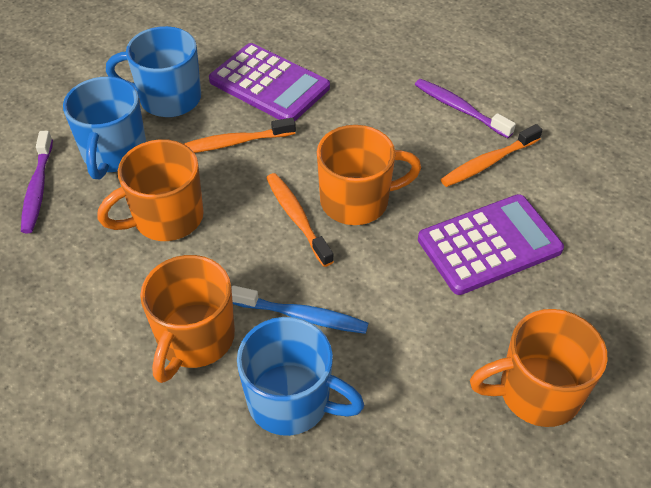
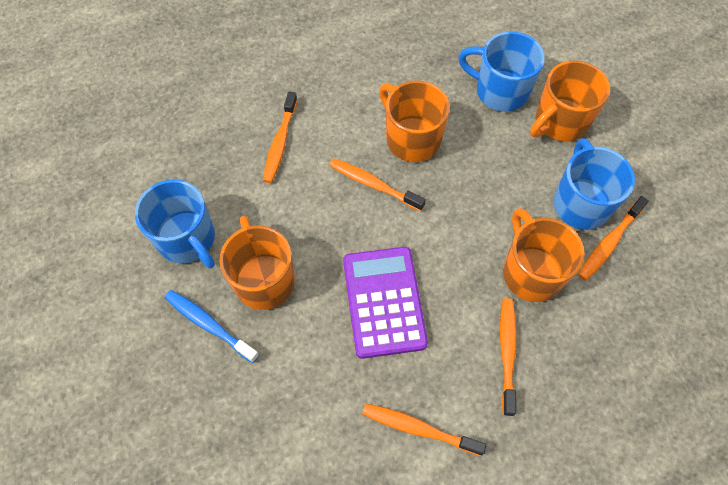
orange toothbrush: [184,118,296,153] [266,173,334,267] [440,124,543,187] = 3 -> [263,91,298,183] [329,158,426,211] [362,404,487,456] [500,298,517,416] [578,196,649,281] = 5
purple calculator: [209,43,330,121] [418,194,564,295] = 2 -> [343,247,428,359] = 1
purple toothbrush: [21,131,53,233] [415,79,516,138] = 2 -> none = 0

